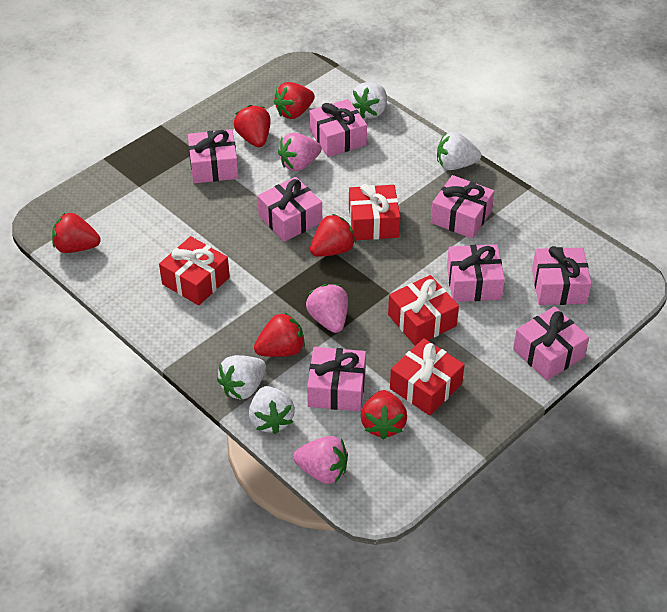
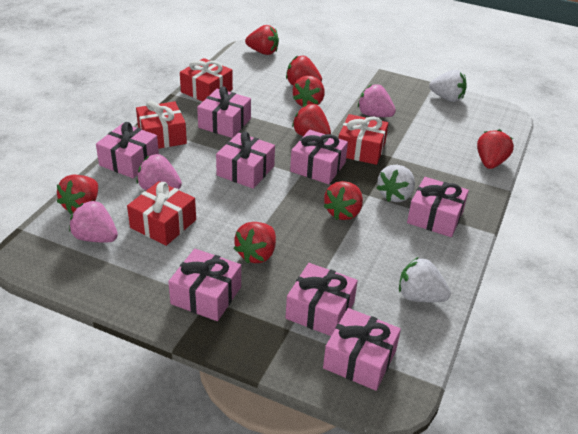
red strawberry: [52,213,101,253] [234,105,271,147] [254,313,305,357] [274,82,315,119] [310,214,356,257] [361,390,407,440] = 6 -> [57,175,98,214] [234,222,276,264] [245,25,279,55] [286,56,322,85] [292,104,331,136] [293,76,324,107] [323,181,363,220] [477,129,514,169] = 8
white strawberry: [217,355,266,399] [249,386,295,434] [351,82,387,118] [437,132,481,170] = 4 -> [377,165,415,202] [399,257,451,302] [429,70,467,102] = 3

